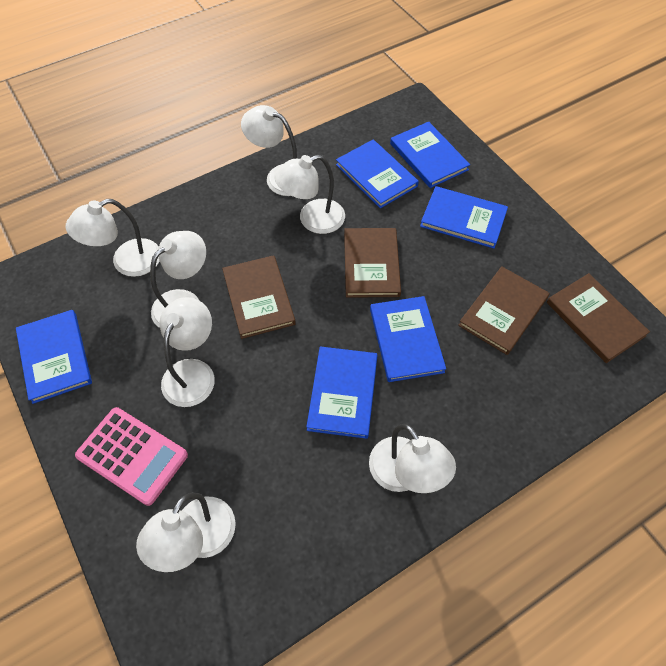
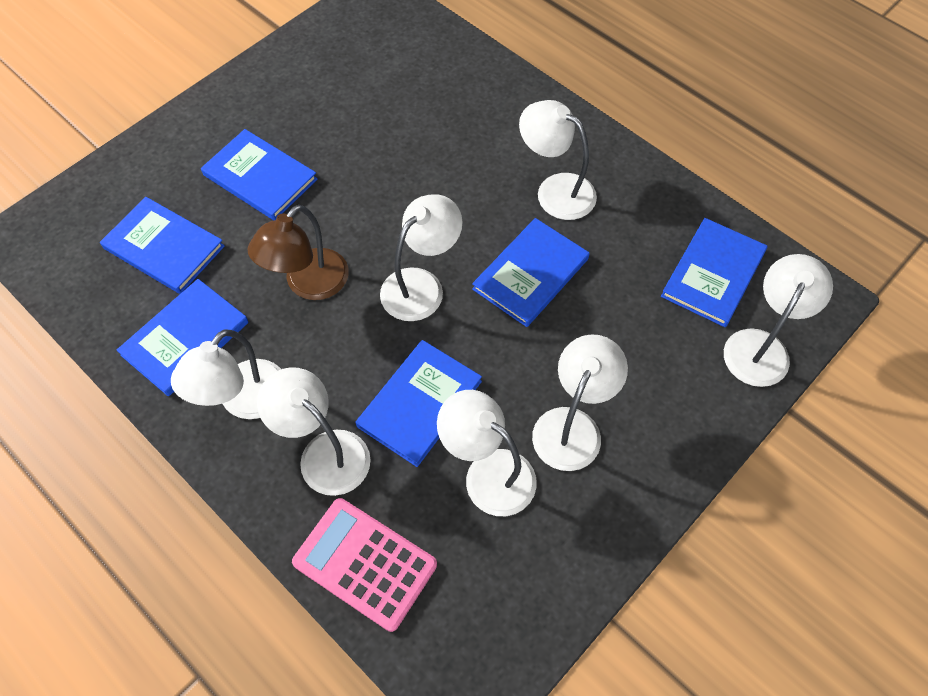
brown book: [222,255,296,339] [344,228,401,298] [458,266,549,355] [547,273,650,363] = 4 -> none = 0
brown lamp: none = 0 -> [248,205,349,300] = 1

